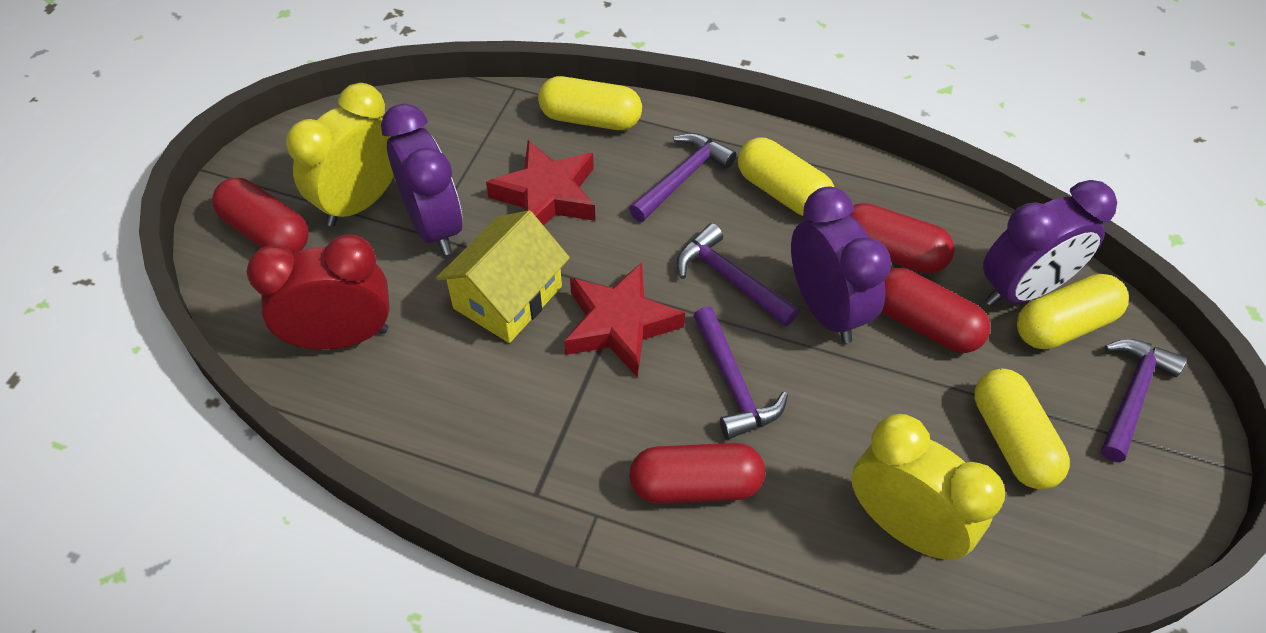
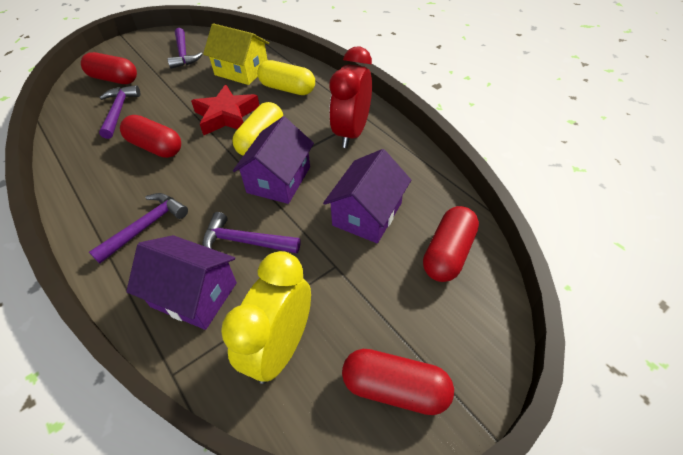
purple clock: [381,103,463,255] [791,187,891,343] [983,180,1117,306] = 3 -> none = 0
purple house: none = 0 -> [126,235,237,330] [233,116,314,204] [323,149,411,243] = 3
red star: [486,140,595,226] [564,262,685,378] = 2 -> [191,84,259,135] = 1
yellow capsule: [538,76,642,130] [738,137,834,216] [974,368,1070,489] [1017,274,1129,350] = 4 -> [232,102,283,156] [257,60,315,95] = 2
yellow clock: [286,83,394,227] [851,414,1005,560] = 2 -> [221,251,311,384] = 1

